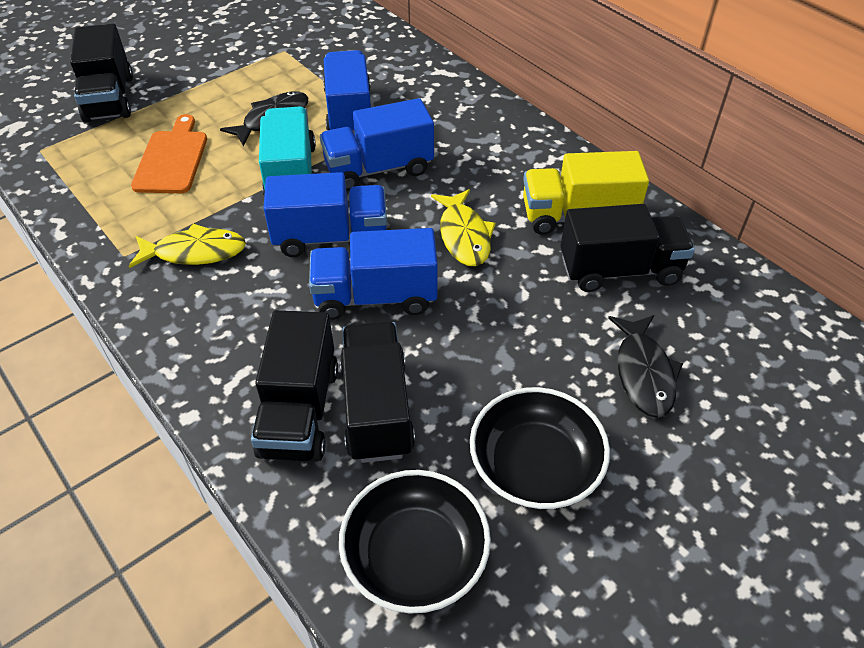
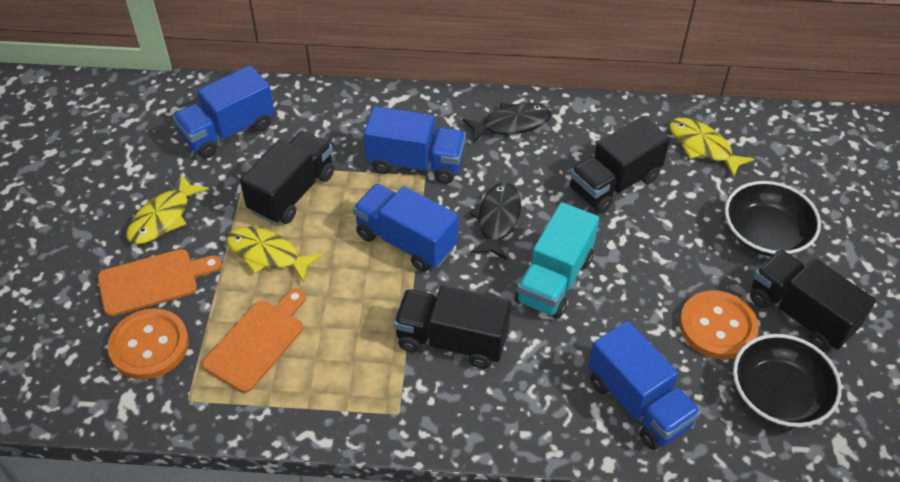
orange button: none = 0 -> [108,308,189,380] [679,290,759,359] = 2
orange cutting board: [131,114,207,193] = 1 -> [98,249,222,316] [202,289,305,393] = 2
yellow fish: [129,224,246,268] [431,189,496,266] = 2 -> [126,174,209,244] [226,227,323,283] [669,118,754,178] = 3
yellow truck: [523,151,649,235] = 1 -> none = 0

